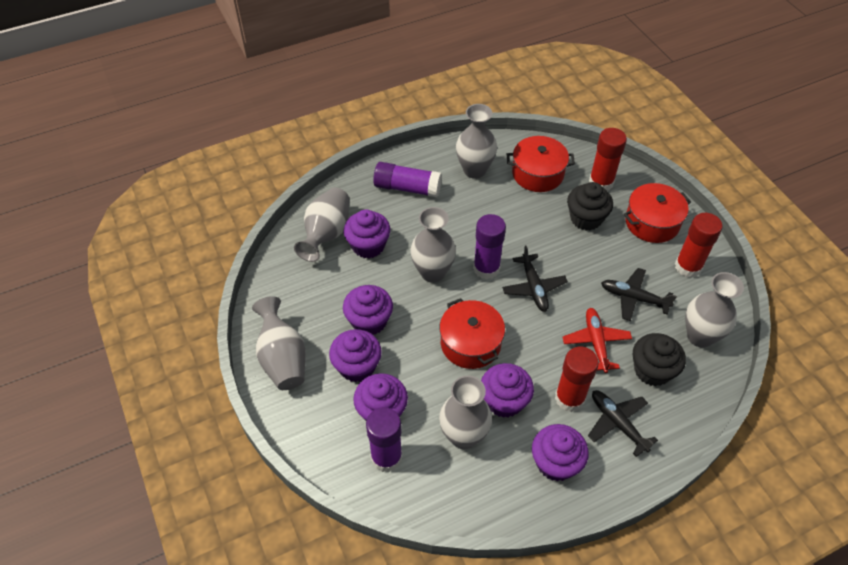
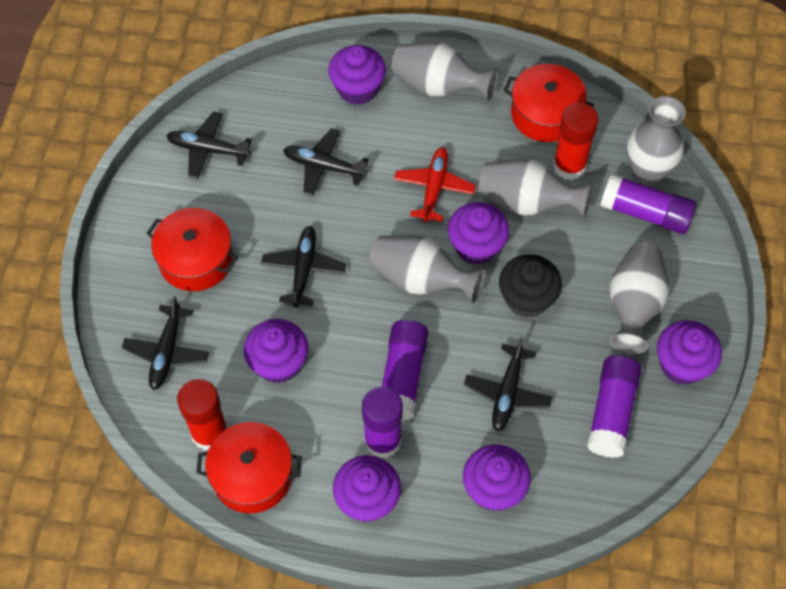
black cupcake: [567,182,613,231] [633,333,686,386] = 2 -> [499,254,562,318] = 1
black plane: [502,246,568,312] [588,390,658,457] [601,268,677,321] = 3 -> [122,296,209,390] [166,111,252,179] [261,226,346,308] [283,128,369,196] [464,337,552,431] = 5
grey vase: [252,296,306,390] [294,188,350,262] [410,207,456,283] [439,375,492,449] [456,104,497,179] [685,272,744,348] = 6 -> [369,235,486,303] [391,42,499,101] [478,159,592,217] [609,242,669,354] [627,96,686,185] = 5
purple glue stick: [366,407,402,472] [373,162,442,197] [473,214,506,279] = 3 -> [362,387,403,458] [382,320,429,421] [587,355,641,458] [600,173,697,234] = 4
red glue stick: [555,347,599,412] [589,128,627,190] [675,213,722,278] = 3 -> [177,379,227,450] [553,103,599,181] = 2

